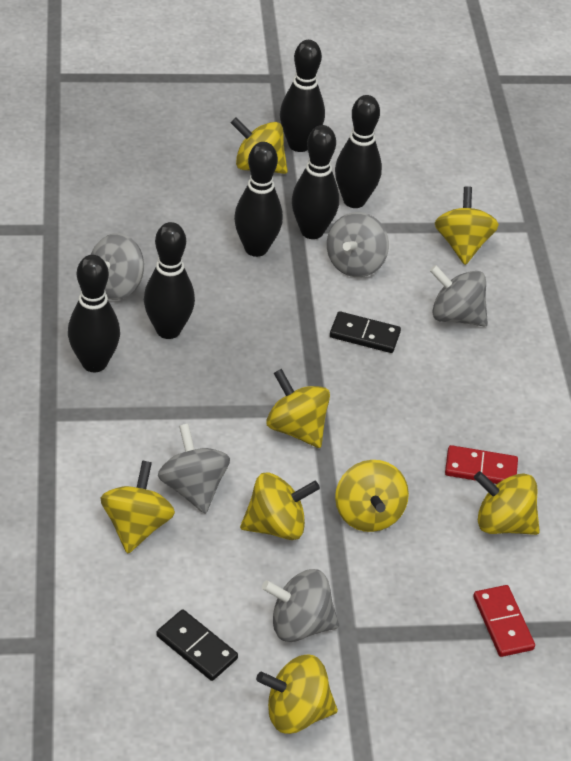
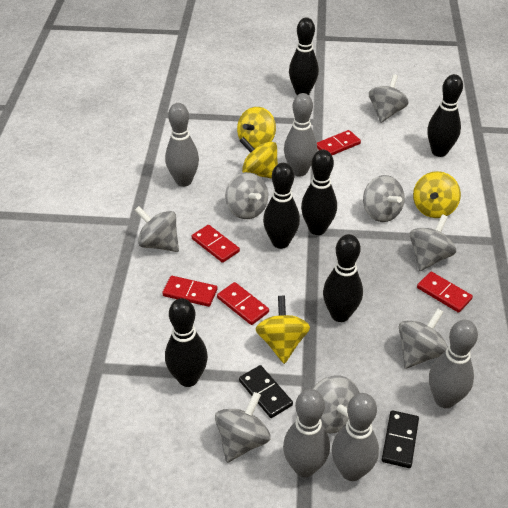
grey bowling pin: none = 0 -> [165,103,199,187] [283,389,330,477] [284,93,317,177] [332,393,379,481] [429,320,478,408] = 5
grey spinning top: [91,233,144,300] [158,424,230,514] [262,569,339,642] [327,212,389,277] [430,265,488,327] = 5 -> [135,206,179,252] [215,392,271,463] [225,172,268,219] [313,375,360,433] [363,175,405,222] [369,74,409,123] [399,308,448,369] [409,214,456,271] = 8
red domino: [445,445,518,484] [473,585,535,657] = 2 -> [162,276,217,307] [192,225,240,263] [217,282,269,325] [317,130,361,155] [417,272,473,313] = 5
yellow spinning top: [101,461,175,554] [231,118,288,174] [240,472,320,540] [256,654,338,734] [266,369,330,448] [335,460,409,532] [435,186,499,265] [474,471,540,535] = 8 -> [237,107,276,149] [240,137,278,179] [256,296,310,364] [413,171,461,218] = 4

